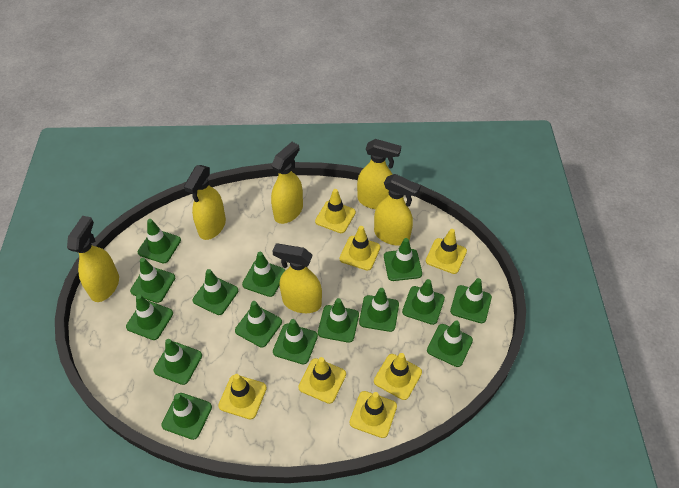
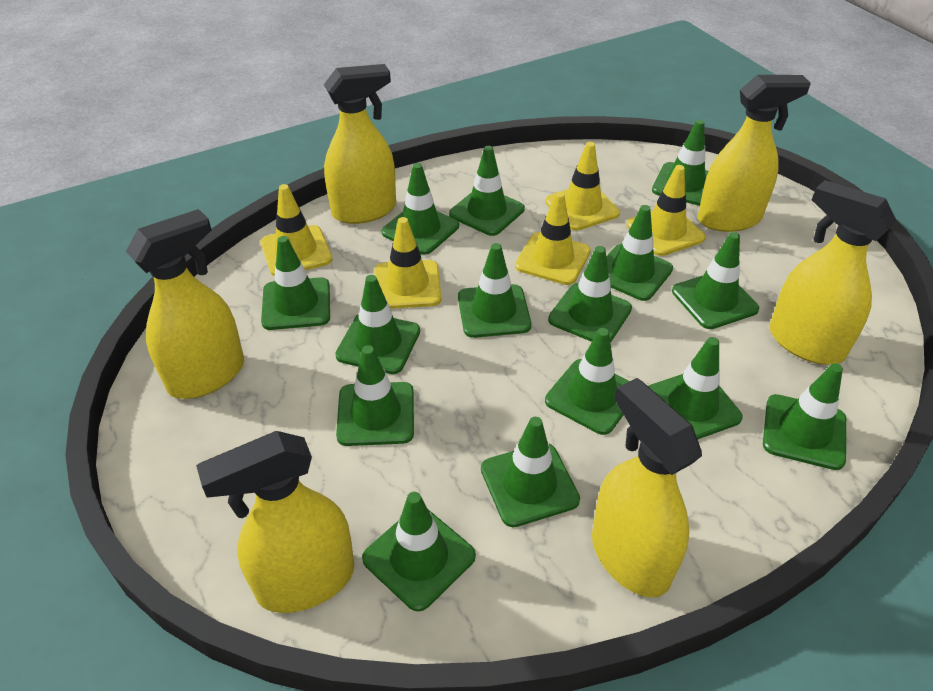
yellow traffic cone: [218,374,267,419] [298,357,346,404] [315,189,356,233] [339,226,380,271] [349,391,397,438] [374,353,422,400] [426,229,467,274] = 7 -> [261,184,332,276] [374,217,441,309] [515,192,591,285] [545,142,620,231] [627,165,706,256] = 5

